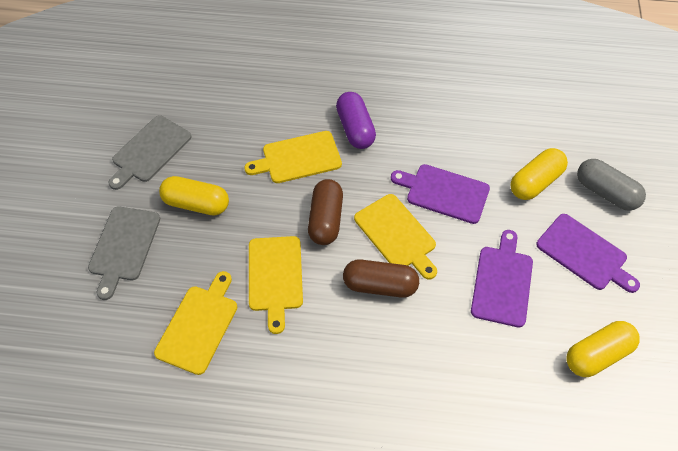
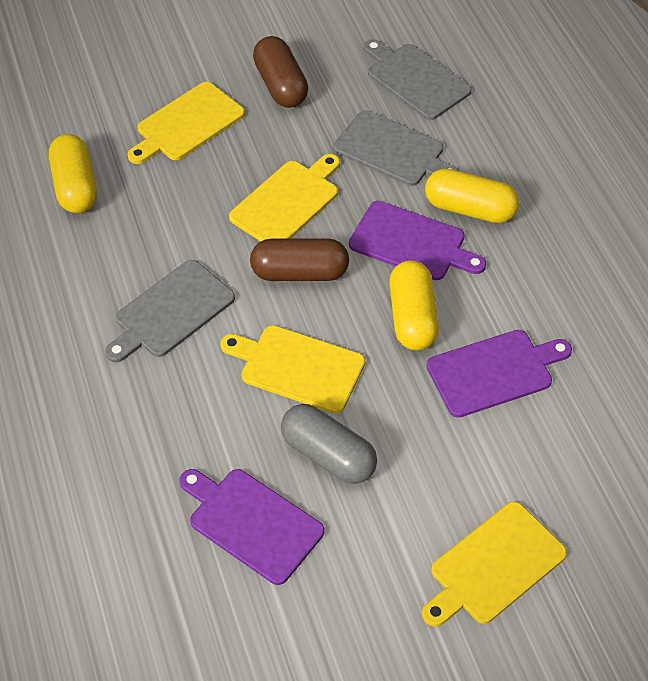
grey cutting board: [88,206,160,300] [108,115,192,190] = 2 -> [105,260,235,362] [333,110,460,186] [364,39,471,120] = 3
purple capsule: [336,92,376,149] = 1 -> none = 0

